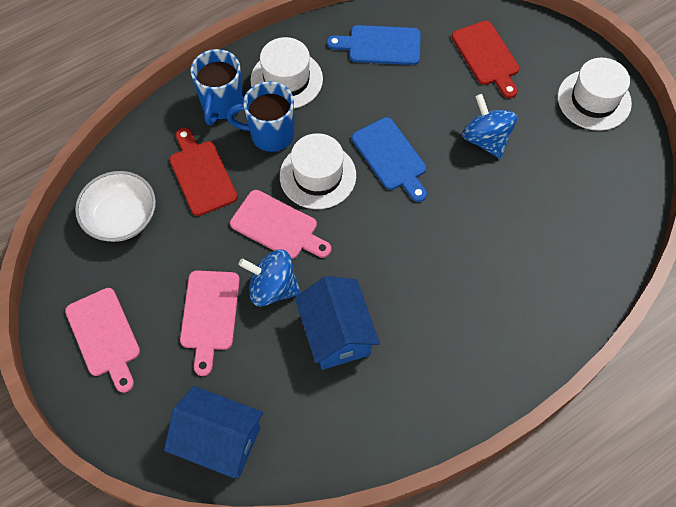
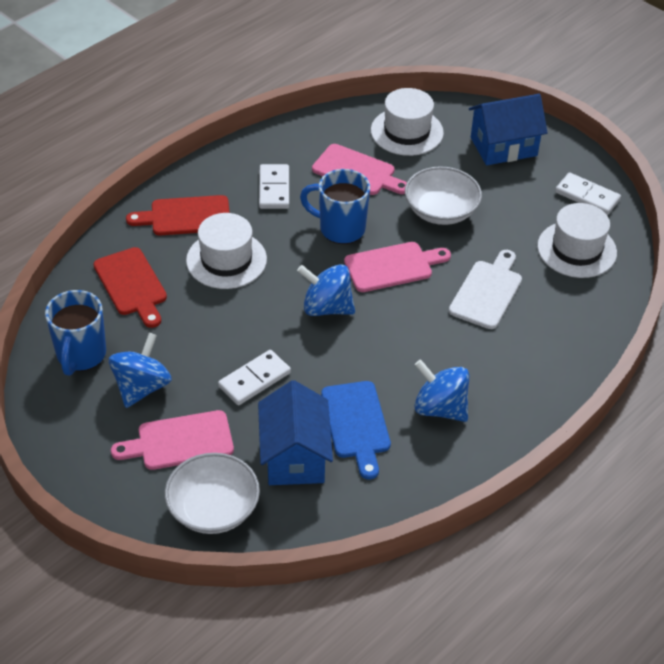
blue cutting board: [327,25,421,65] [352,117,427,202] = 2 -> [321,381,391,479] = 1
blue spinning top: [238,249,301,306] [462,94,517,159] = 2 -> [108,332,172,408] [297,264,355,316] [414,359,469,422] = 3
white bowl: [75,171,156,242] = 1 -> [165,453,260,534] [405,166,482,225] = 2
white cutting board: none = 0 -> [449,250,522,329] = 1
white domino: none = 0 -> [218,350,291,405] [259,164,289,209] [555,172,621,215] = 3

